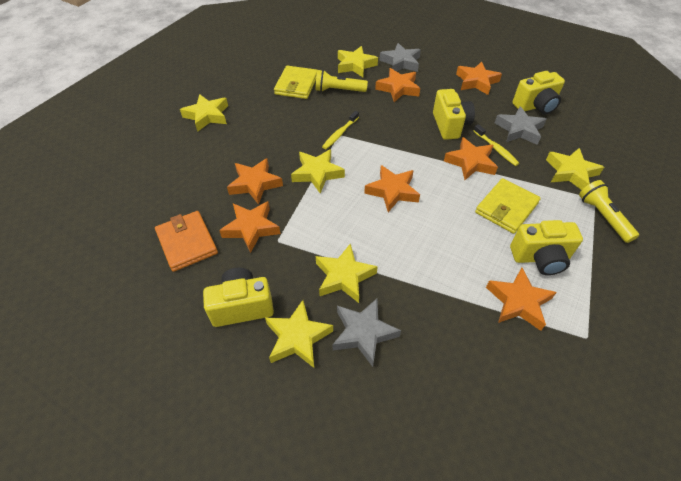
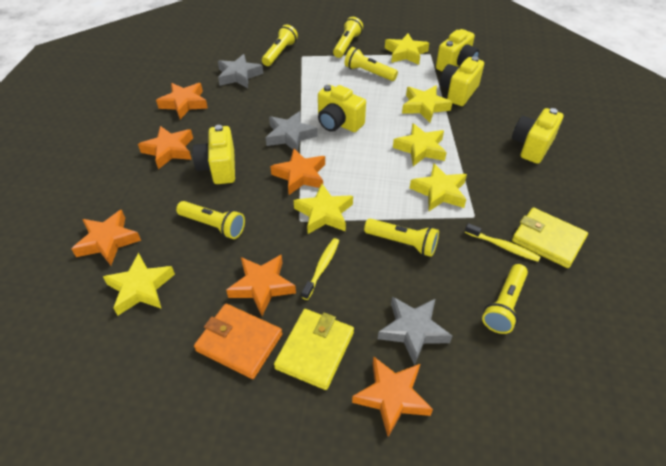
orange star: [219,201,281,253] [227,158,283,205] [364,165,420,212] [375,68,420,102] [444,137,498,180] [456,62,502,95] [486,268,557,331] = 7 -> [72,210,141,265] [138,126,193,169] [156,83,208,119] [226,254,296,316] [270,148,325,195] [352,356,433,437] = 6
yellow camera: [203,268,274,327] [433,89,475,140] [510,220,583,275] [512,71,565,114] = 4 -> [192,125,235,184] [318,84,366,132] [436,29,480,72] [440,56,484,106] [512,108,563,164] = 5
yellow flashlight: [315,70,368,92] [579,180,639,243] = 2 -> [176,201,245,239] [262,24,298,66] [333,17,363,58] [344,47,398,81] [364,219,439,257] [482,264,528,334] = 6

